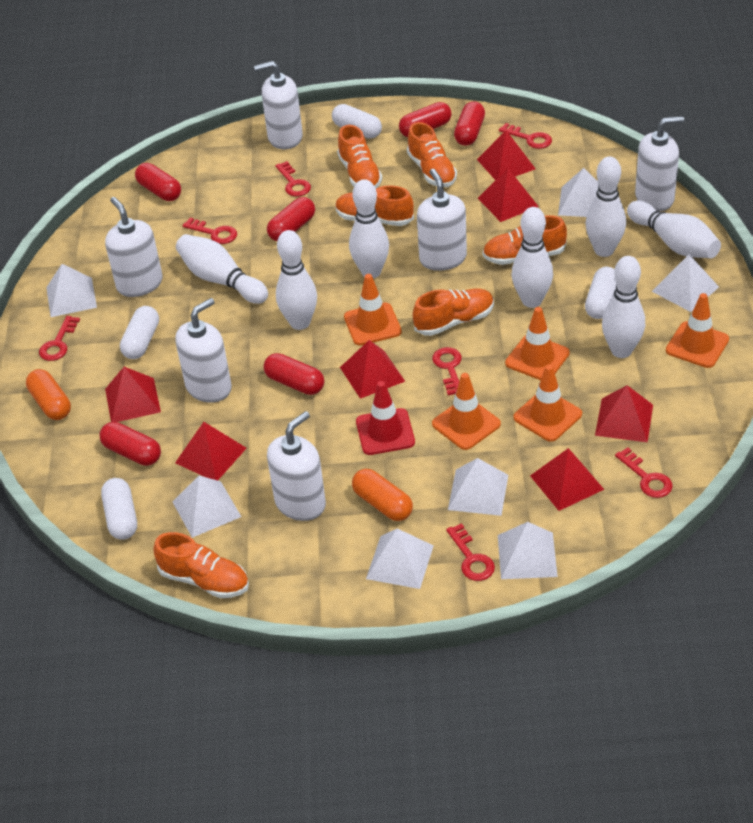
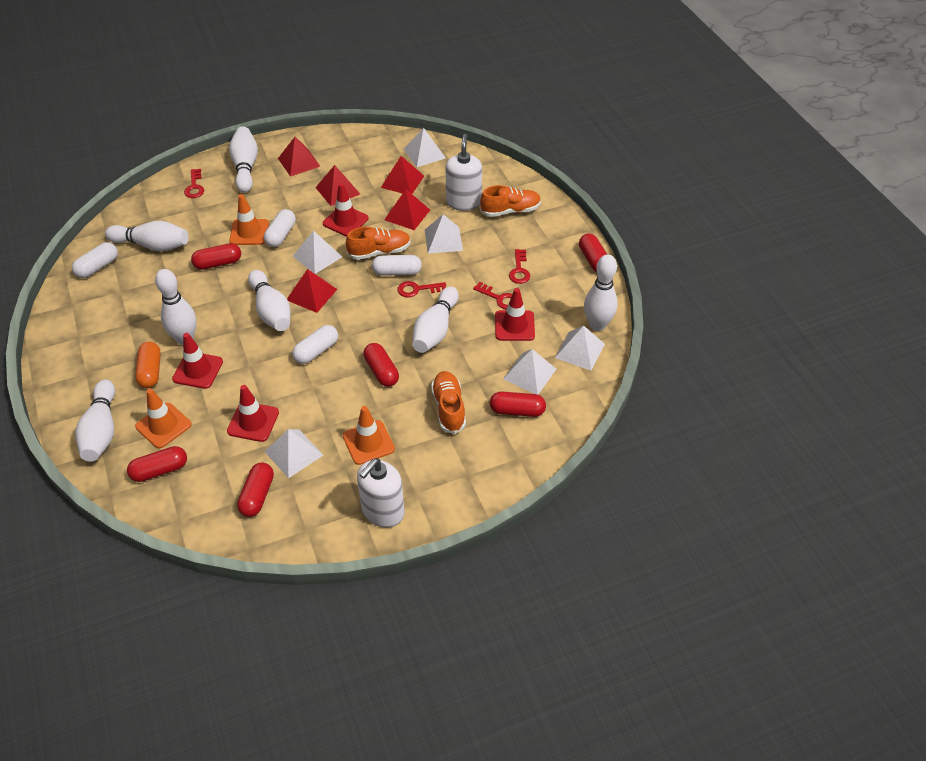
orange capsule: [26,369,71,420] [352,469,413,521] = 2 -> [135,342,161,388] = 1
orange shoe: [153,532,249,598] [335,185,414,226] [337,125,382,188] [407,122,457,187] [413,289,494,336] [483,215,567,265] = 6 -> [346,227,411,260] [431,371,466,434] [480,185,541,217] = 3
orange traffic cone: [344,274,402,345] [432,373,501,450] [505,307,570,380] [514,364,582,442] [666,293,729,368] = 5 -> [135,389,192,448] [229,194,269,245] [343,406,395,465] = 3
red key: [39,316,80,361] [182,218,237,244] [275,161,311,197] [432,347,462,395] [446,523,495,581] [499,123,552,149] [615,448,673,498] = 7 -> [184,169,204,198] [397,281,446,297] [473,282,512,310] [509,249,530,284] = 4
red pyramid: [105,367,161,422] [175,422,247,481] [340,340,405,399] [477,130,536,180] [478,168,539,222] [530,448,604,511] [595,385,653,442] = 7 -> [278,137,321,177] [287,269,337,313] [315,165,360,206] [381,156,424,194] [384,189,430,230] = 5
red traffic cone: [356,381,415,455] = 1 -> [172,333,223,389] [227,385,279,442] [323,183,368,237] [495,288,535,341] = 4
white pyramid: [46,264,97,317] [172,476,241,538] [366,528,434,589] [448,458,508,516] [498,522,558,579] [558,168,599,217] [652,254,719,312] = 7 -> [265,429,323,478] [293,231,342,274] [404,128,446,167] [425,214,463,254] [503,349,556,395] [555,326,605,371] = 6
white soap dispenser: [105,197,163,297] [175,298,232,403] [254,61,303,149] [267,411,326,521] [417,169,467,271] [635,116,684,211] = 6 -> [357,458,405,528] [446,134,482,211] = 2

